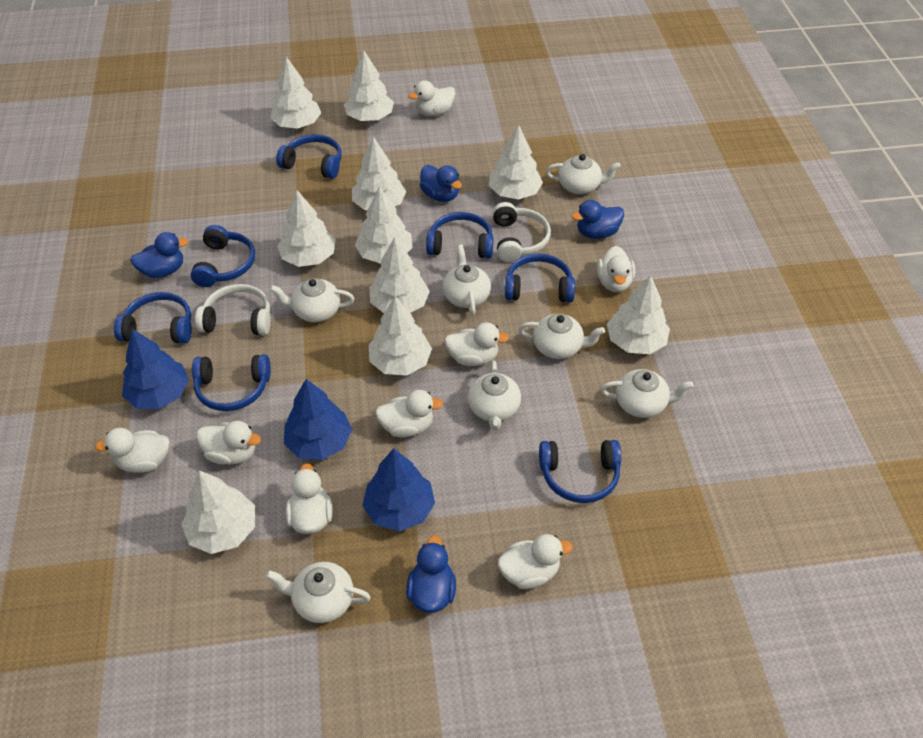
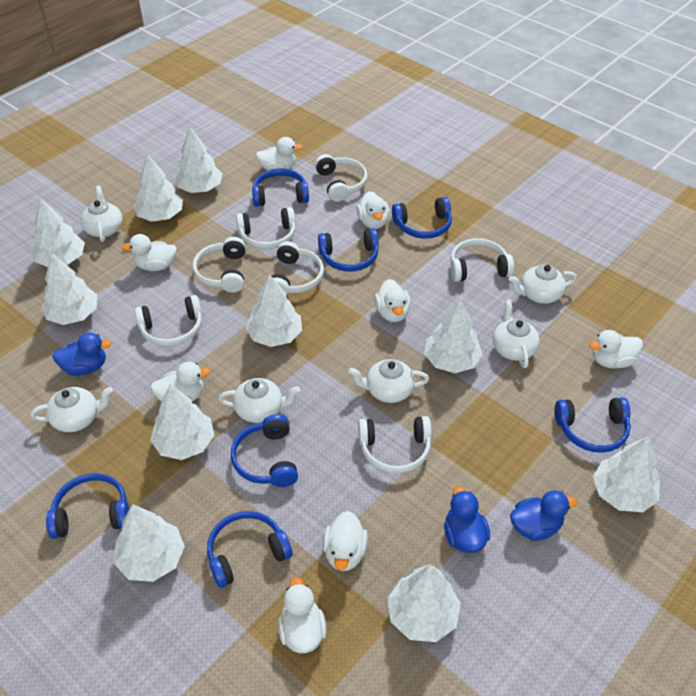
blue duck: [130,232,188,278] [406,536,456,613] [420,165,462,202] [571,200,624,239] = 4 -> [52,333,111,376] [444,486,490,553] [510,490,577,541] = 3
blue tree: [122,329,189,409] [284,379,352,460] [362,448,435,531] = 3 -> none = 0
white headphones: [195,284,271,335] [493,202,551,262] = 2 -> [135,295,202,347] [192,237,245,293] [236,207,296,249] [272,241,324,295] [315,154,368,202] [358,416,432,473] [450,238,514,282] = 7
white teapot: [266,562,371,623] [270,278,354,322] [443,244,491,315] [468,360,521,430] [519,314,605,359] [546,154,621,194] [600,369,694,418] = 7 -> [31,387,113,432] [81,186,123,242] [218,378,300,423] [348,359,429,403] [493,299,540,368] [509,265,577,304] = 6

